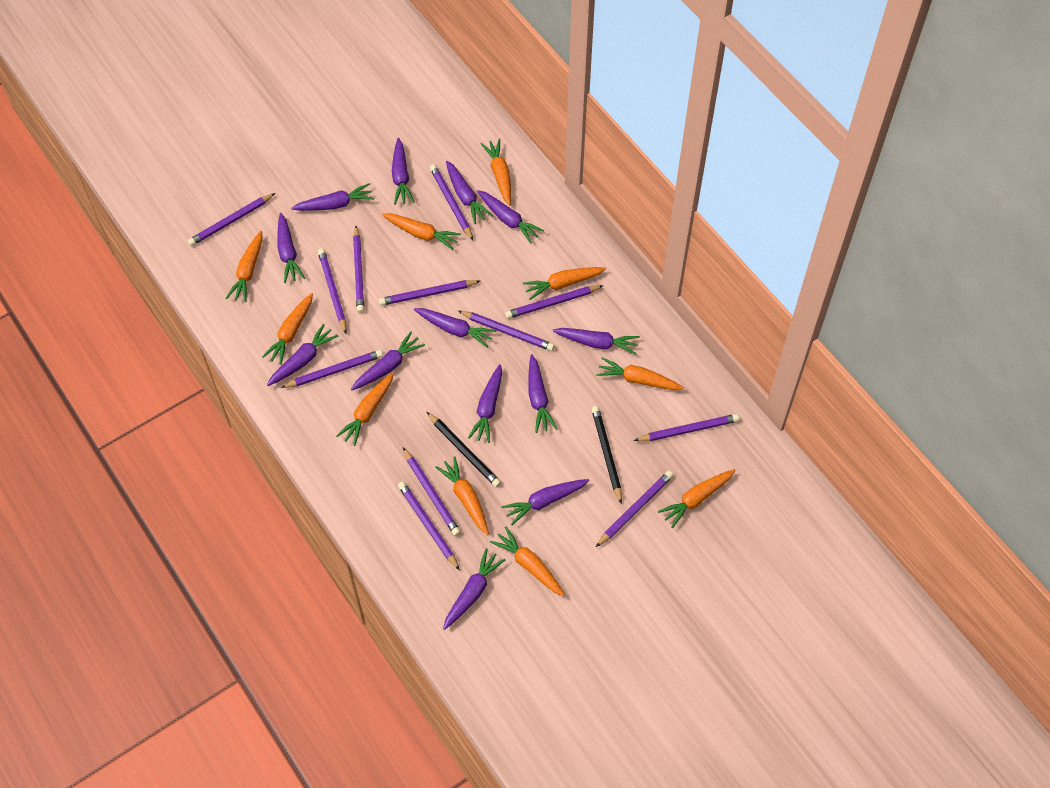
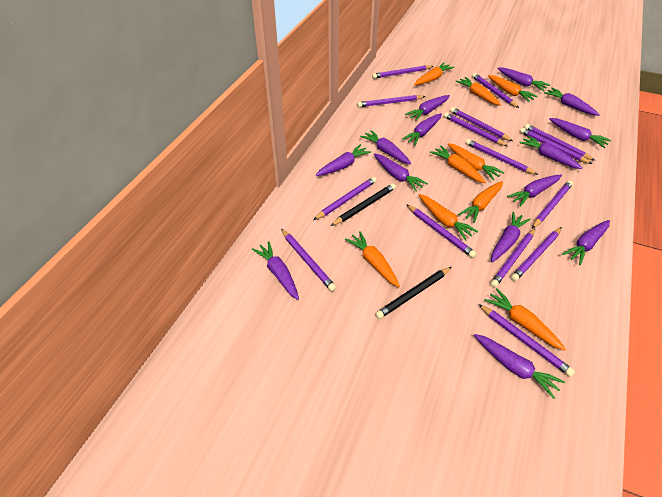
orange carrot: [226,231,263,302] [262,293,313,365] [336,373,394,446] [382,213,461,250] [435,456,489,535] [480,139,511,206] [490,527,565,597] [523,267,606,300] [596,357,684,390] [658,469,736,528] = 10 -> [345,231,400,287] [414,62,454,85] [419,194,478,241] [430,146,486,183] [448,143,504,180] [455,77,501,106] [458,181,503,223] [484,288,566,351] [488,75,538,102] = 9
purple carrot: [267,324,339,386] [278,213,305,283] [291,183,374,211] [351,332,425,390] [392,138,414,205] [414,308,496,348] [443,548,506,630] [446,161,493,224] [468,364,502,443] [477,190,544,244] [502,479,589,525] [528,354,557,433] [553,328,640,355] = 13 -> [252,241,299,300] [316,144,371,176] [360,130,411,164] [374,153,428,192] [402,113,442,145] [405,95,450,121] [474,334,565,399] [491,212,531,262] [497,68,550,91] [507,175,562,207] [519,136,583,169] [544,88,600,116] [549,118,612,148] [562,220,610,265] = 14
purple pencil: [188,193,275,246] [281,350,383,388] [318,249,347,334] [353,226,364,313] [379,280,480,306] [398,481,460,571] [403,447,461,536] [430,164,473,240] [458,311,555,351] [505,285,604,319] [596,471,673,547] [634,414,739,441] = 12 -> [281,229,336,291] [313,177,377,220] [357,95,426,107] [372,65,434,79] [406,204,477,258] [444,112,508,146] [450,107,513,141] [466,139,538,175] [472,73,519,108] [478,304,575,377] [490,228,535,288] [511,227,562,281] [520,128,592,164] [524,124,595,161] [532,180,573,229] = 15

